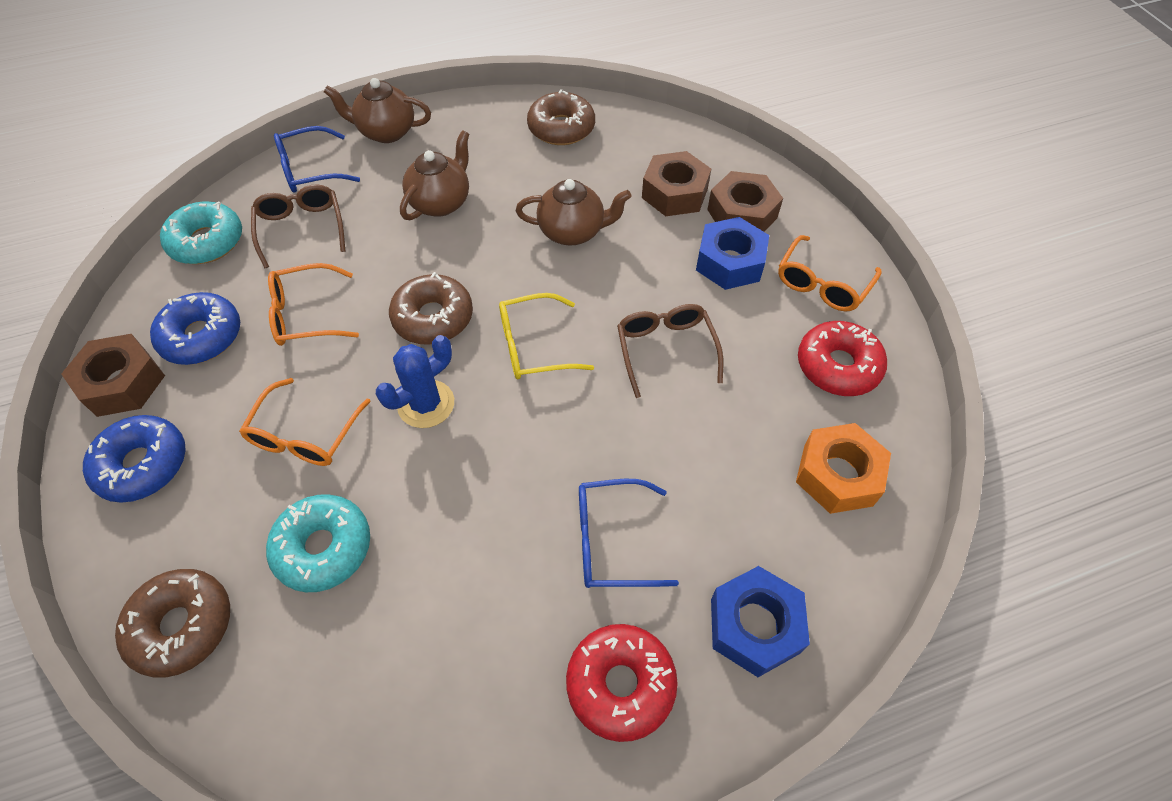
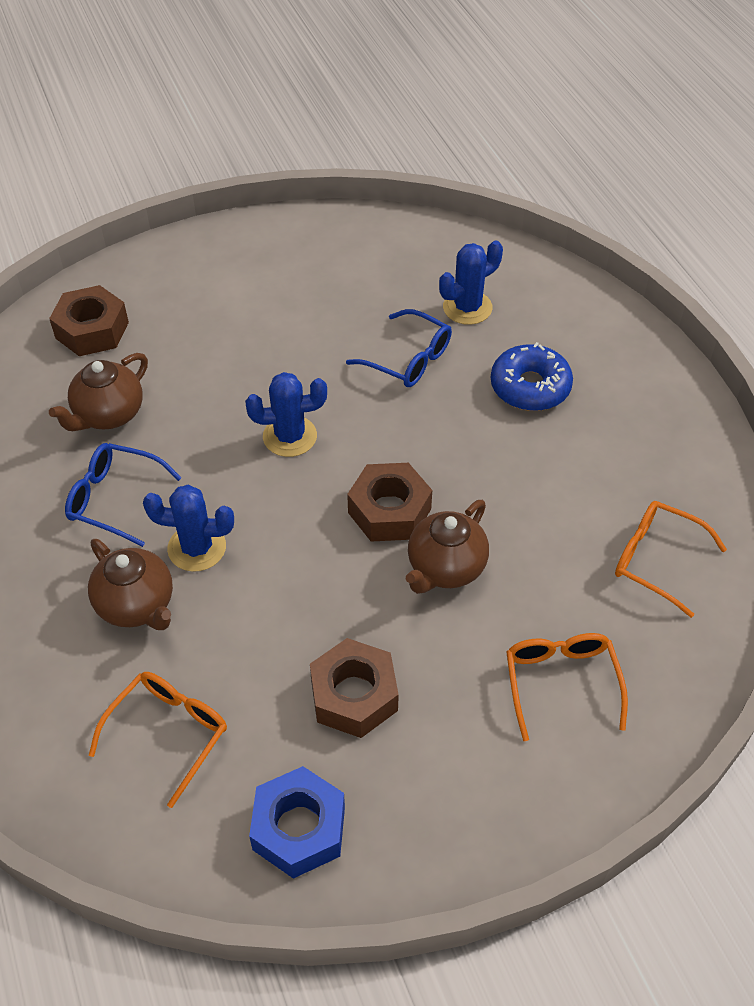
blue cactus: [376,335,454,428] = 1 -> [143,485,234,572] [245,372,327,457] [439,240,503,325] = 3
blue donut: [83,415,186,503] [150,292,240,365] = 2 -> [491,342,573,411] = 1
blue nut: [696,217,769,290] [711,566,810,677] = 2 -> [249,766,345,879] = 1
brown donut: [115,569,230,678] [389,272,473,345] [527,89,595,145] = 3 -> none = 0
brown glasses: [251,184,346,268] [617,304,723,398] = 2 -> none = 0
orange nut: [796,423,891,514] = 1 -> none = 0
red donut: [566,624,678,742] [798,321,887,396] = 2 -> none = 0
turquoise donut: [160,201,242,264] [266,494,370,592] = 2 -> none = 0
yellow glasses: [499,293,594,379] = 1 -> none = 0

